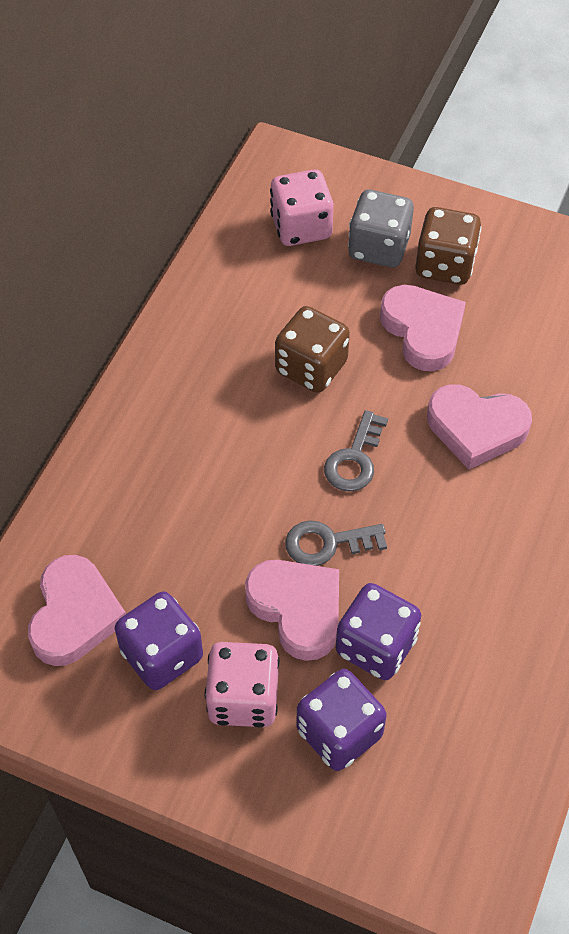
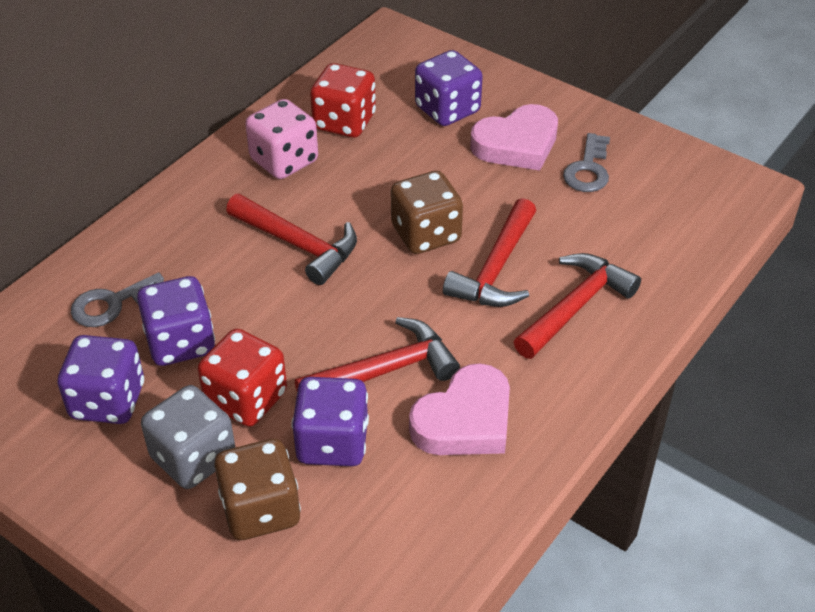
pink dice: [205,642,279,727] [270,169,334,246] = 2 -> [245,99,318,179] = 1
pink heart: [28,555,126,666] [245,560,339,661] [380,285,466,371] [427,384,532,469] = 4 -> [409,363,510,455] [470,104,558,170] = 2
purple dice: [115,591,203,690] [296,669,387,771] [336,583,421,680] = 3 -> [57,335,144,424] [137,276,215,366] [292,377,369,466] [415,50,483,126] = 4
red dice: none = 0 -> [198,329,287,427] [310,63,376,138] = 2
red hammer: none = 0 -> [226,194,357,285] [295,317,460,391] [443,198,536,307] [514,253,641,359] = 4

